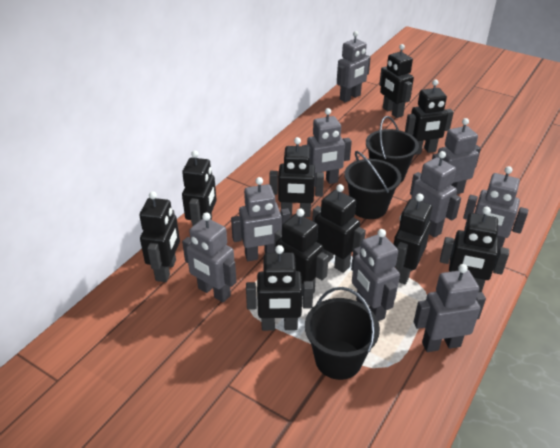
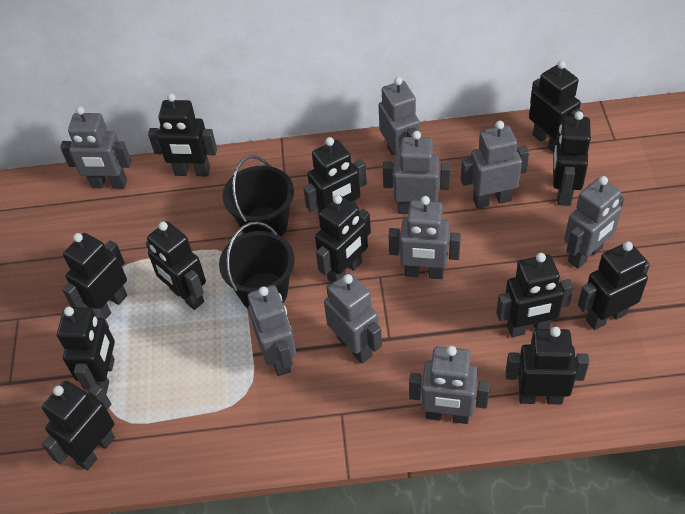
black bucket: [305,287,380,380] [345,151,402,219] [366,116,419,182] = 3 -> [219,222,295,308] [222,155,294,237] = 2
black robot: [139,191,180,282] [182,150,217,226] [246,245,313,331] [269,137,324,217] [274,209,329,296] [312,184,366,273] [379,44,414,118] [393,194,432,284] [405,79,454,155] [440,206,509,292] = 10 -> [42,381,115,470] [57,307,115,393] [62,233,127,319] [146,222,206,310] [148,93,217,176] [303,137,367,216] [315,195,371,282] [496,253,574,337] [506,327,589,404] [529,60,584,153] [553,111,591,206] [578,241,650,330] = 12

